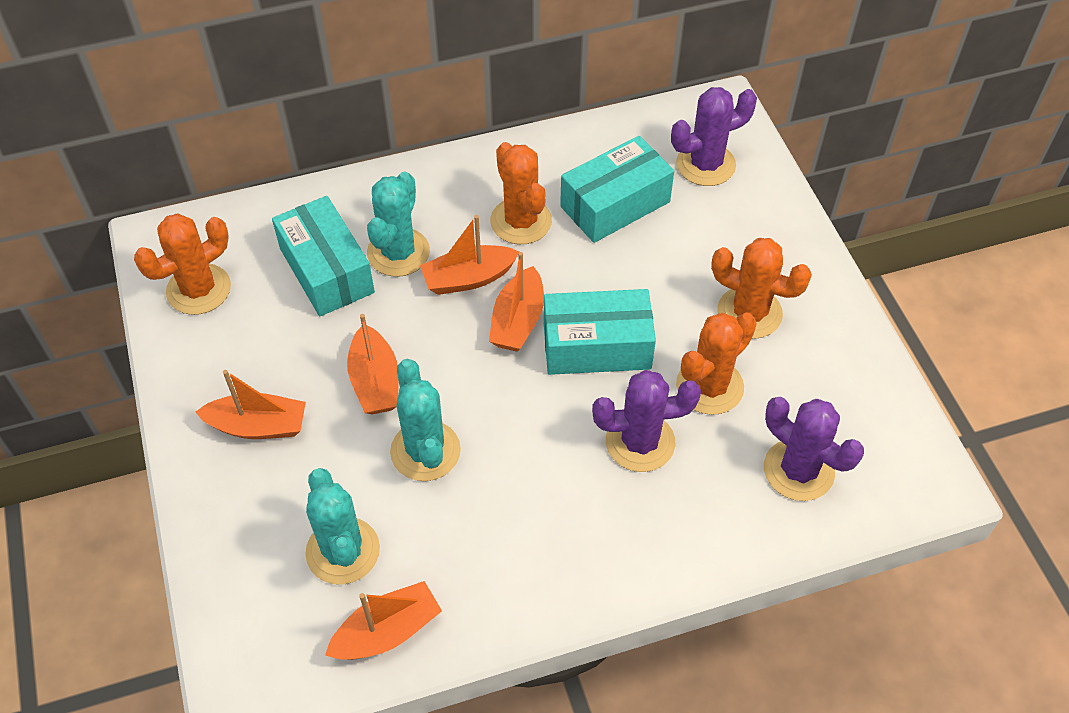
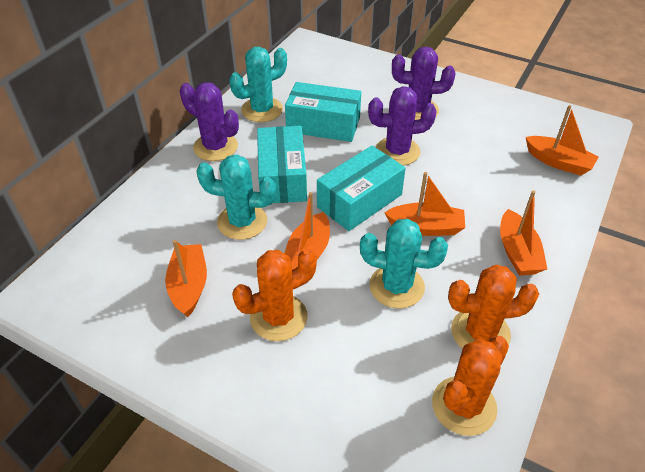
orange cactus: [134,213,231,315] [490,142,552,244] [676,313,757,415] [711,238,812,339] = 4 -> [232,249,317,341] [432,336,509,436] [448,265,539,349] = 3

